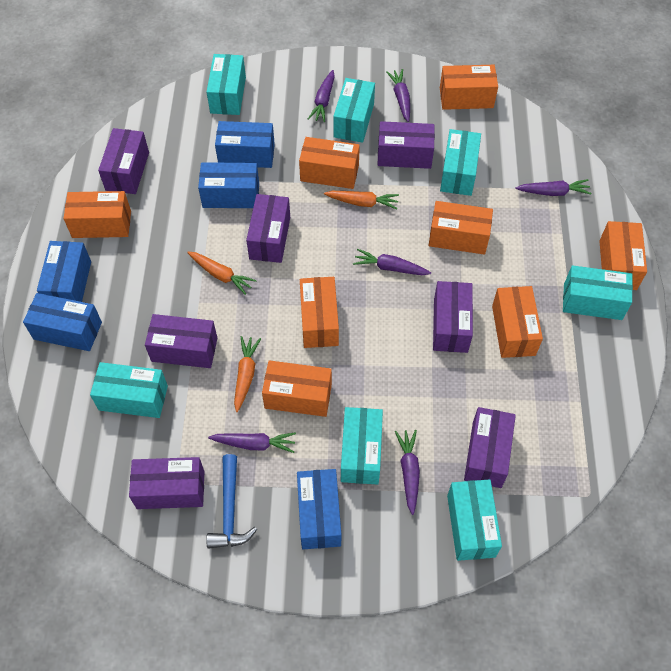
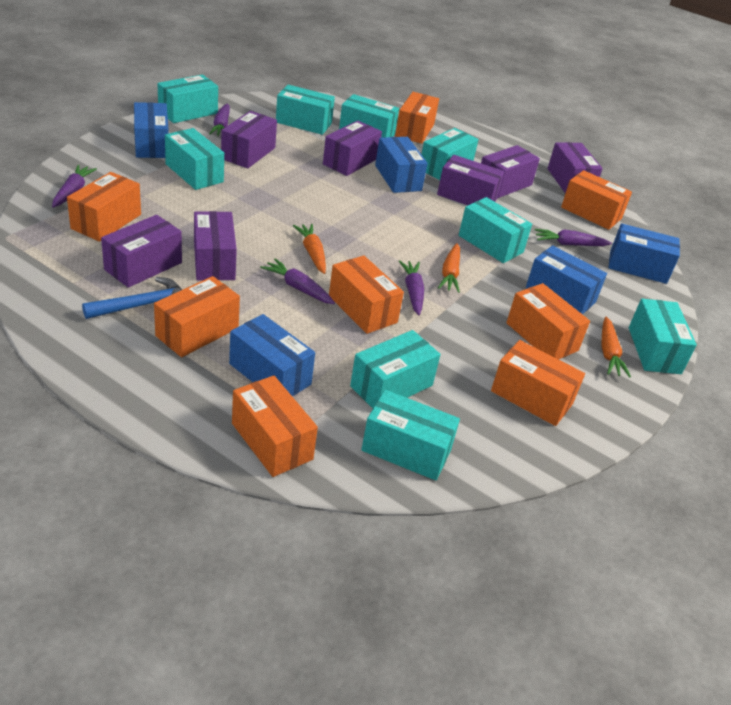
purple carrot: [208,432,296,453] [308,70,335,122] [353,249,431,275] [386,69,410,122] [395,430,420,515] [515,179,591,196] = 6 -> [52,165,97,208] [209,104,230,136] [260,258,335,304] [399,261,424,315] [535,229,612,246] = 5
turquoise box: [90,362,168,418] [207,54,246,115] [333,78,375,143] [341,407,383,485] [440,129,481,196] [447,479,502,561] [563,265,633,320] = 7 -> [158,74,218,123] [165,128,224,190] [276,85,335,135] [339,94,399,138] [350,330,441,408] [361,390,460,480] [421,128,479,180] [459,197,532,263] [629,299,697,374] = 9

